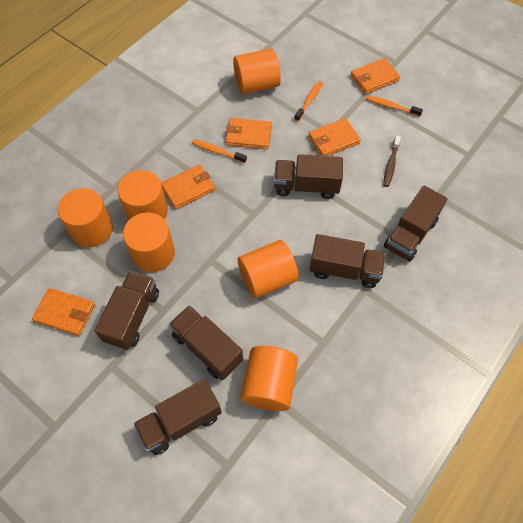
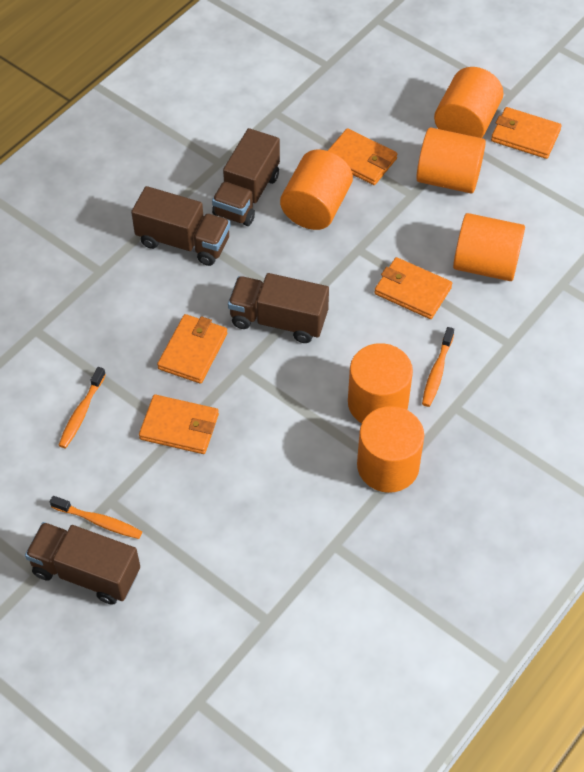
brown toothbrush: [383,135,401,187] = 1 -> none = 0
brown truck: [94,271,159,350] [133,379,222,455] [169,305,243,380] [274,154,343,199] [309,234,386,288] [384,186,448,262] = 6 -> [25,522,140,605] [131,186,230,266] [212,128,280,226] [228,273,329,343] = 4

